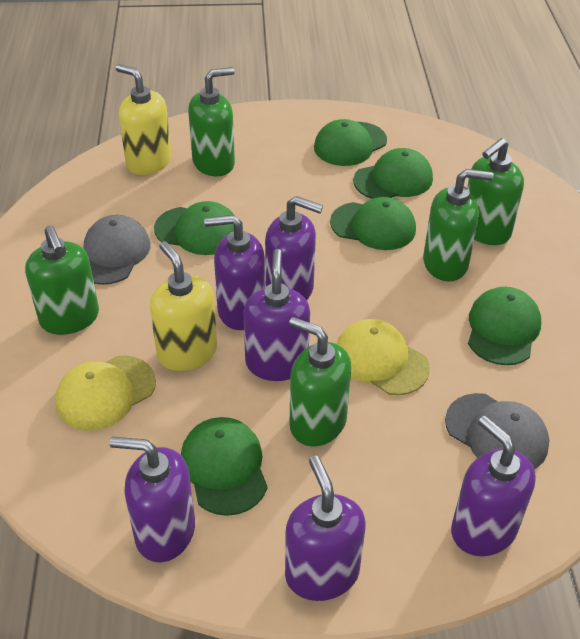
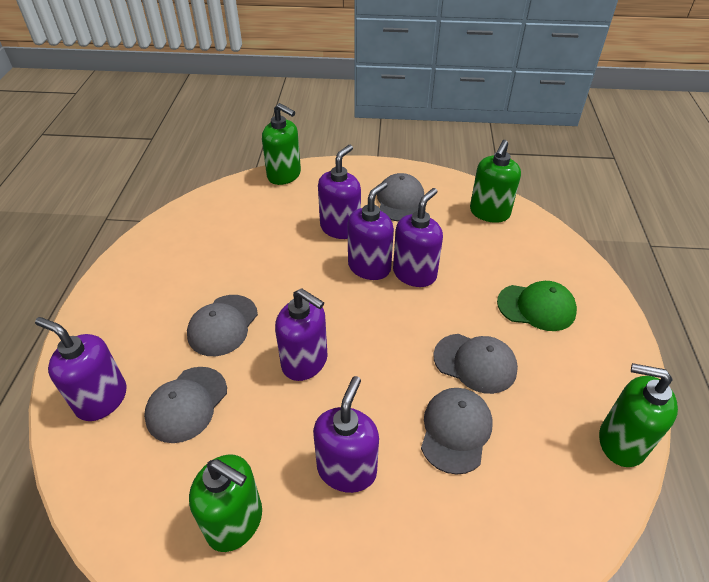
green cap: [154,201,235,255] [181,417,267,516] [314,119,387,166] [330,197,416,250] [353,148,433,199] [468,287,541,365] = 6 -> [497,281,577,331] = 1
green soap dispenser: [25,225,99,335] [188,67,235,176] [289,317,351,447] [423,169,494,281] [467,138,524,245] = 5 -> [189,454,262,552] [262,103,301,185] [470,140,521,223] [599,363,678,467] = 4
grey cap: [84,215,150,285] [445,393,549,469] = 2 -> [144,367,227,443] [187,295,258,356] [377,173,424,221] [421,388,492,475] [433,334,518,394] = 5
yellow cap: [55,356,156,431] [337,319,430,395] = 2 -> none = 0
yellow soap dispenser: [116,64,171,175] [150,241,217,371] = 2 -> none = 0

